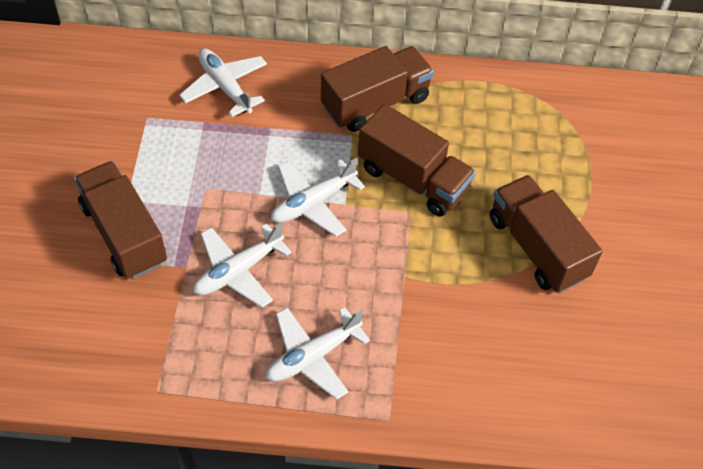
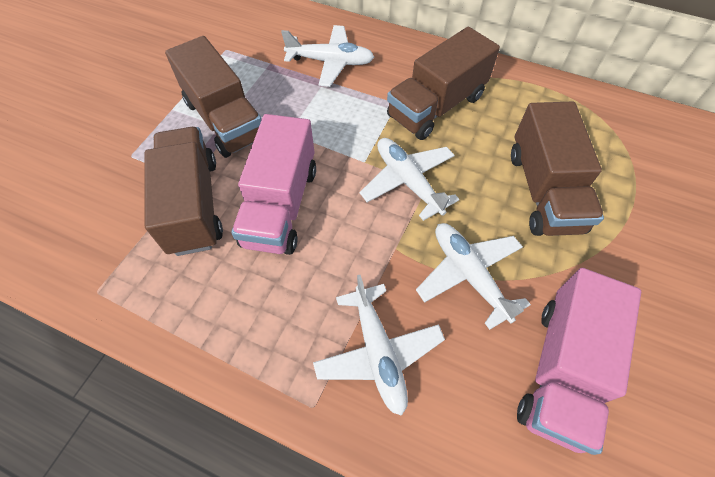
pink truck: none = 0 -> [231,114,316,255] [517,268,641,455] = 2

